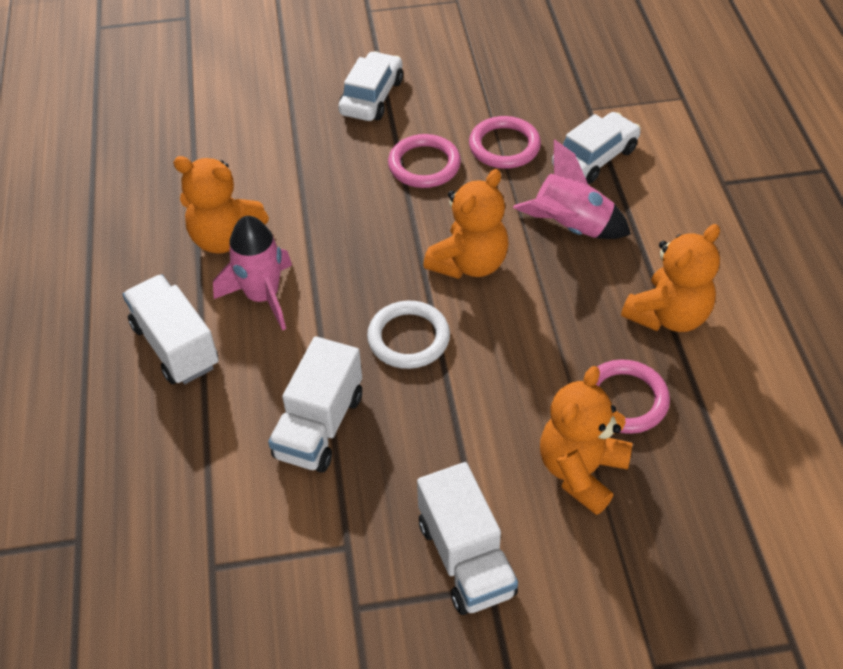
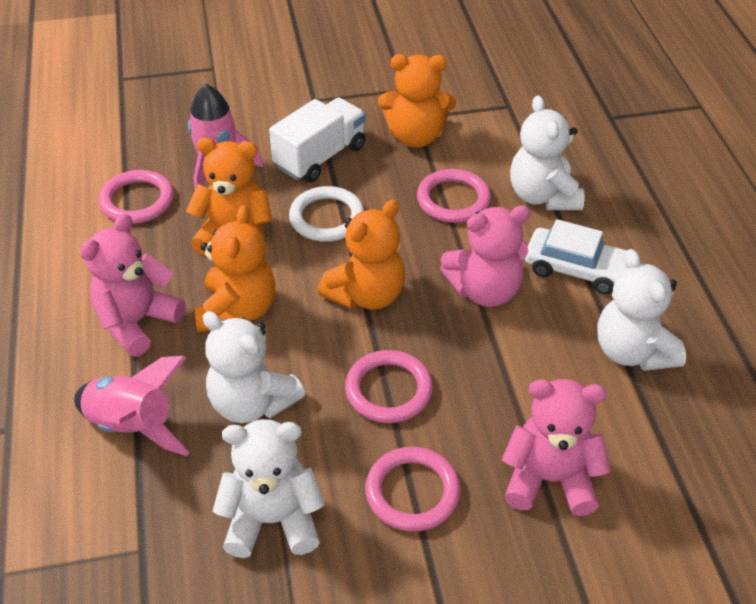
pink ring: [388,134,461,188] [469,116,541,169] [596,360,670,434] = 3 -> [99,170,174,224] [345,350,433,423] [365,447,460,532] [417,169,491,223] = 4
pink teddy bear: none = 0 -> [80,214,185,357] [440,205,530,307] [502,379,611,516] = 3
white car: [338,51,403,121] [552,112,641,184] = 2 -> [525,219,627,294] = 1
white teddy bear: none = 0 -> [203,311,305,423] [212,419,325,558] [510,95,584,210] [597,249,686,371] = 4
white truck: [122,274,219,384] [268,336,362,473] [417,462,518,615] = 3 -> [269,97,366,183] = 1

